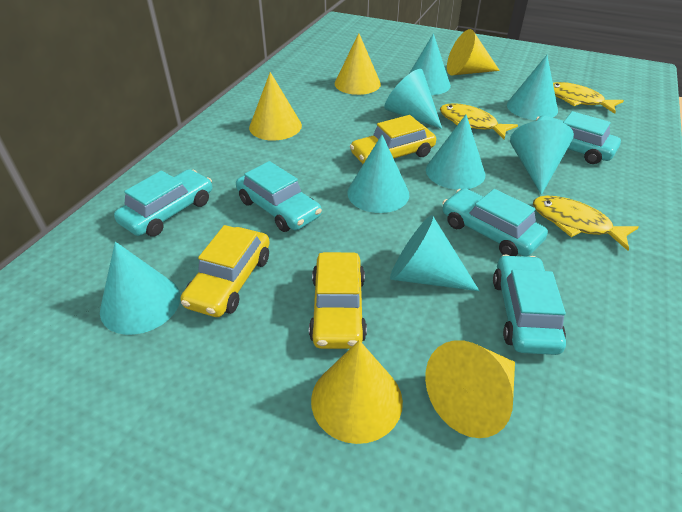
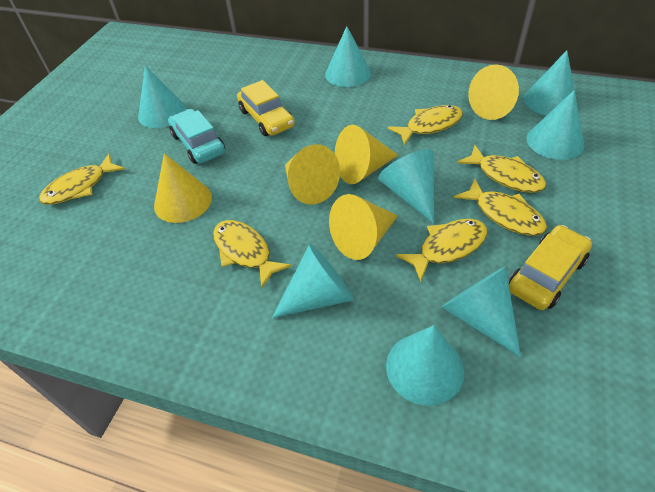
turquoise car: [114,169,212,236] [236,161,322,232] [442,188,548,257] [493,255,566,355] [536,111,621,164] = 5 -> [168,109,225,164] = 1
yellow car: [181,225,270,317] [309,252,367,349] [350,115,436,164] = 3 -> [237,80,295,136] [509,225,592,310] = 2
yellow fish: [440,103,518,139] [533,196,639,251] [553,82,624,114] = 3 -> [39,154,125,205] [213,220,292,288] [388,105,463,145] [396,219,487,282] [454,178,547,236] [457,145,547,193] = 6

